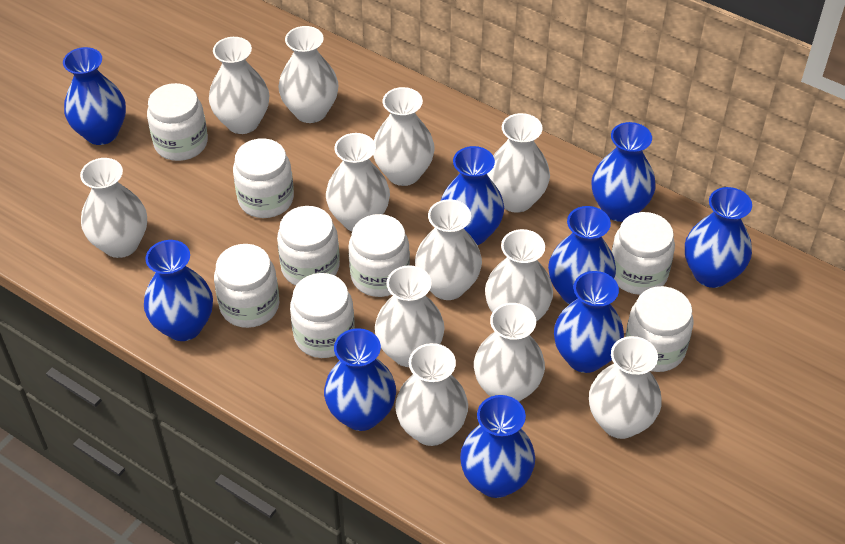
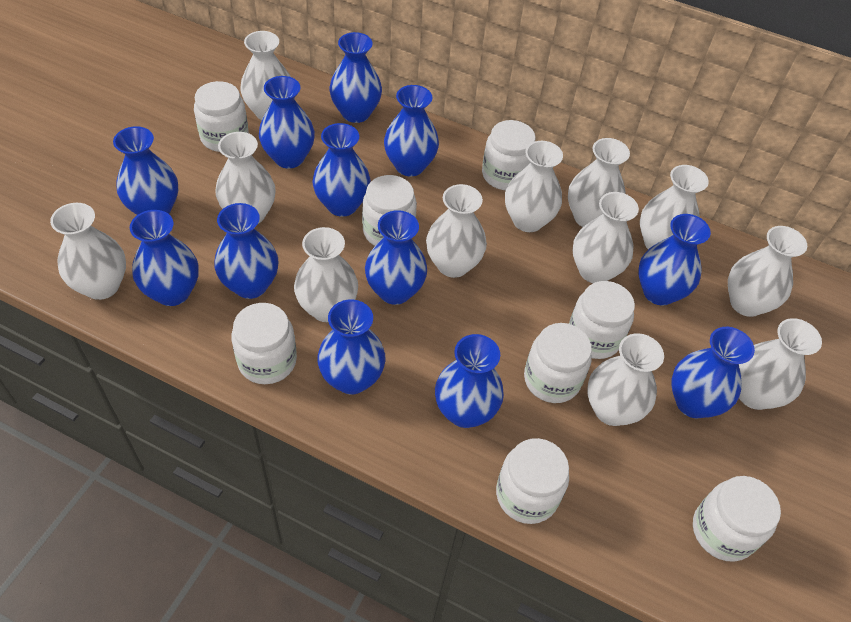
blue vase: [63,47,126,145] [144,240,213,341] [324,328,396,431] [441,146,504,245] [460,395,535,498] [548,206,616,304] [554,271,624,373] [592,122,656,222] [685,187,752,288] = 9 -> [113,126,178,215] [130,210,199,306] [214,203,278,299] [259,76,315,169] [313,123,371,217] [317,299,386,394] [330,32,382,123] [365,210,427,305] [384,85,439,176] [435,334,504,428] [638,214,711,305] [671,327,755,418] = 12

